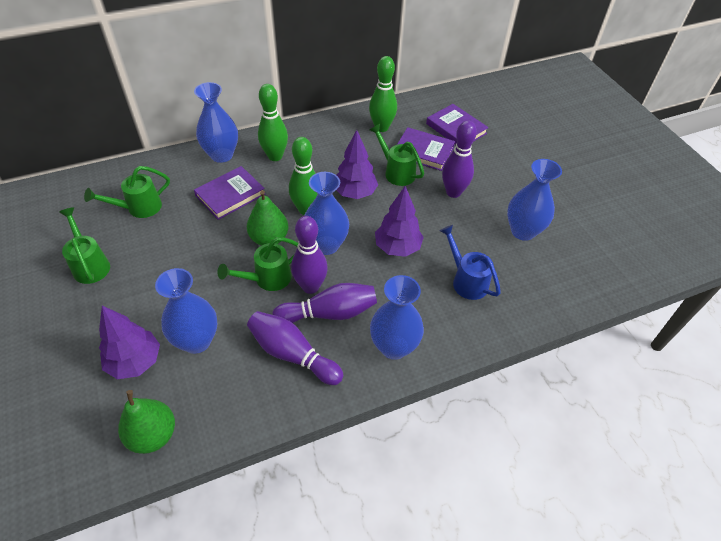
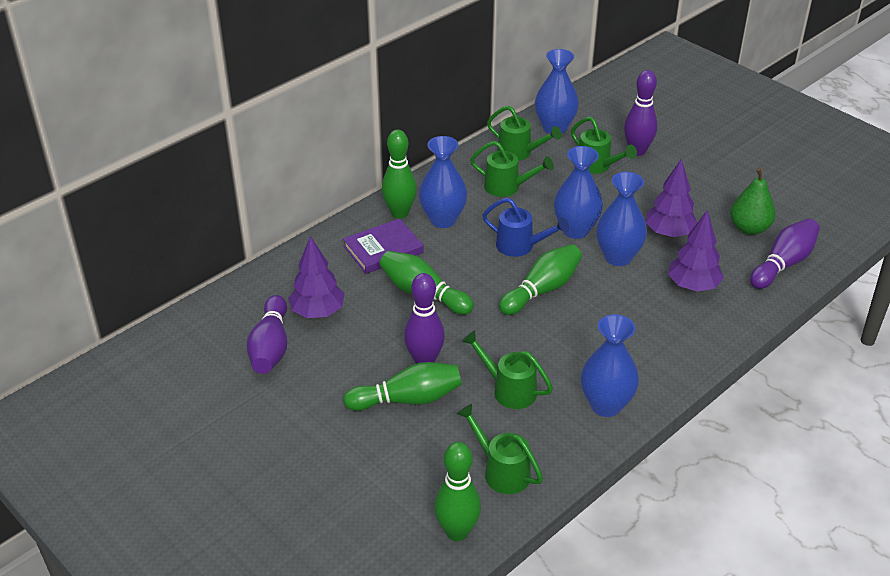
green bowling pin: [258,84,288,161] [289,137,318,215] [369,56,397,132] = 3 -> [343,362,461,411] [380,251,474,315] [382,130,417,219] [434,442,481,541] [499,244,582,315] = 5
green pear: [118,390,175,454] [247,190,289,246] = 2 -> [730,168,775,235] = 1
green watering can: [59,207,110,284] [84,166,170,218] [217,237,298,291] [370,124,424,186] = 4 -> [457,404,543,494] [462,331,553,409] [470,141,554,197] [487,106,562,161] [571,117,637,174] = 5
purple book: [194,166,265,220] [397,127,455,171] [426,104,489,145] = 3 -> [343,218,424,274] = 1

